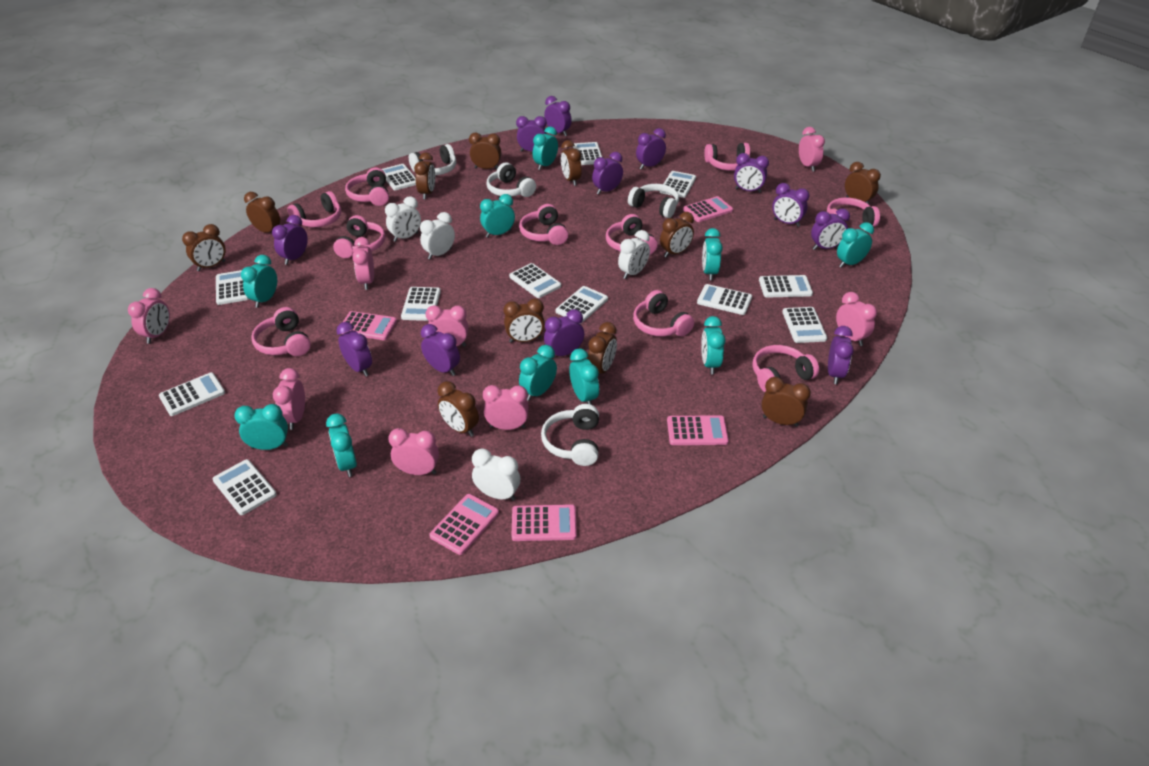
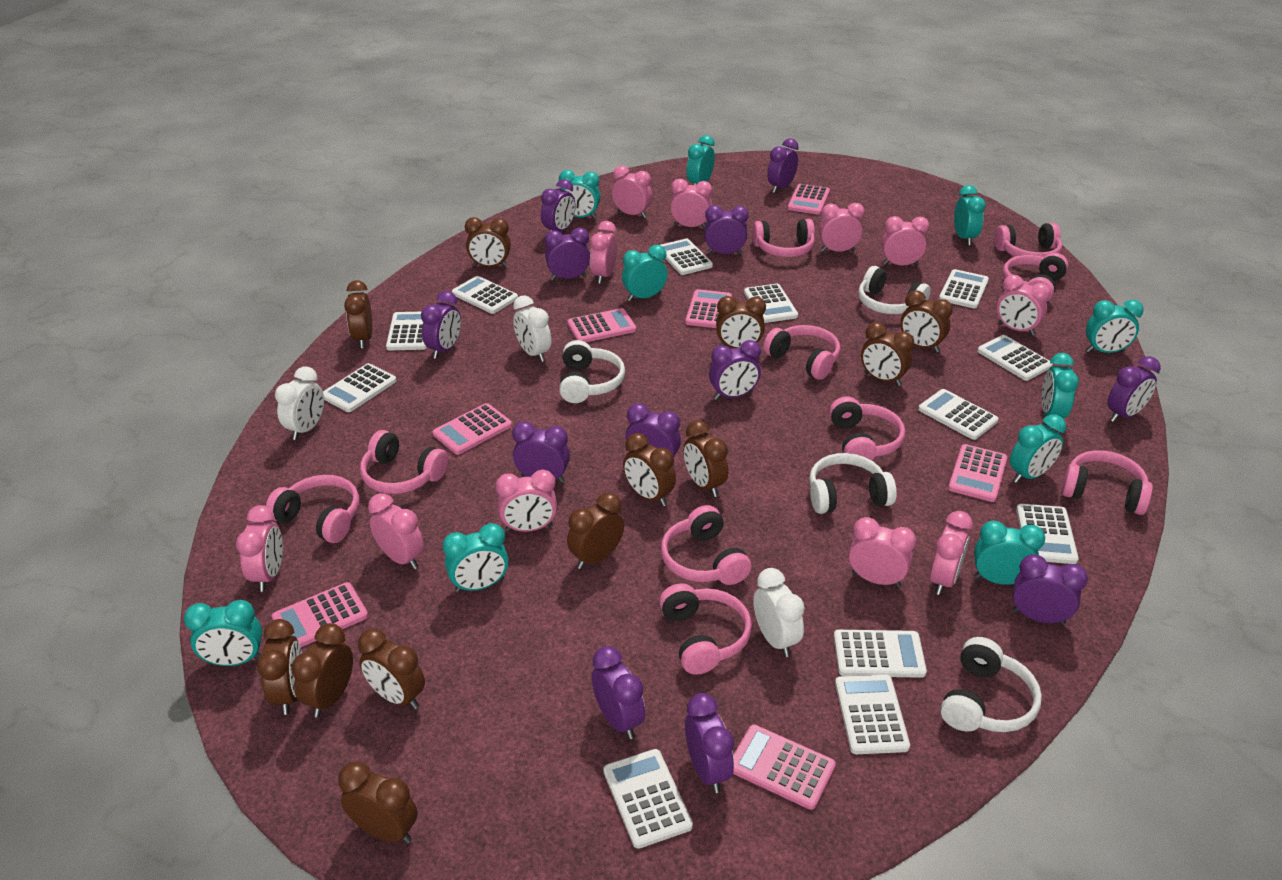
brown clock: [182,224,225,271] [244,192,280,233] [414,152,435,199] [438,381,479,437] [469,132,501,169] [504,298,545,343] [561,140,582,186] [587,322,617,374] [660,212,694,258] [761,377,811,427] [845,162,881,204] = 11 -> [257,619,302,715] [291,623,353,717] [338,761,418,843] [344,280,372,348] [358,628,425,709] [465,217,511,267] [567,492,624,569] [623,433,676,506] [683,420,728,497] [716,296,766,348] [861,322,914,386] [900,290,953,353] = 12
pink calculator: [342,311,397,340] [429,494,499,555] [512,504,577,541] [667,415,729,445] [683,196,733,222] = 5 -> [272,582,368,647] [433,403,512,455] [567,308,636,342] [685,289,732,328] [733,725,836,810] [788,184,830,215] [948,444,1007,502] = 7
pink clock: [128,288,170,344] [273,368,305,430] [352,237,374,290] [388,428,439,475] [426,305,468,347] [483,385,529,430] [799,127,825,172] [836,292,877,346] = 8 -> [236,505,283,592] [368,493,424,569] [496,470,557,532] [590,221,617,284] [612,166,652,218] [670,179,712,229] [819,203,865,252] [849,517,916,587] [882,216,929,266] [930,511,973,595] [997,275,1051,336] = 11
white clock: [385,196,421,242] [420,212,455,260] [472,449,520,501] [618,230,650,279] = 4 -> [275,366,324,440] [513,295,552,362] [753,568,805,657] = 3

